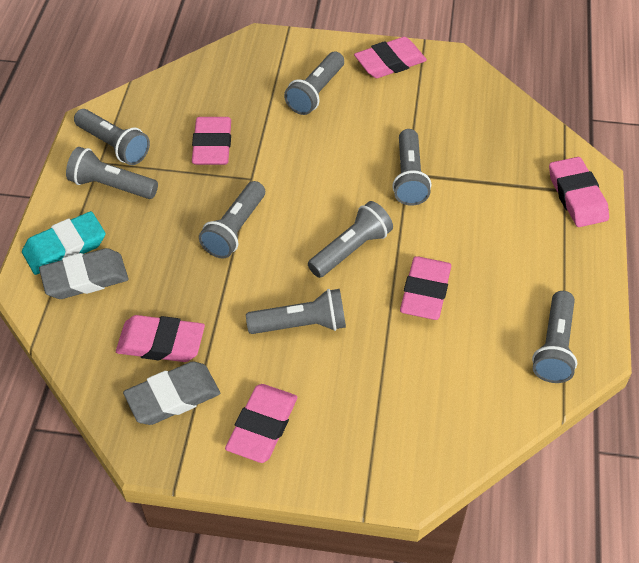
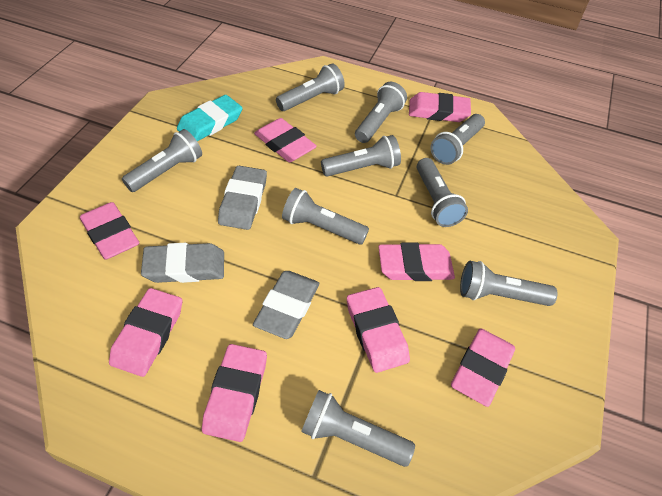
grey eraser: [39,248,128,299] [123,362,220,425] = 2 -> [141,243,224,283] [218,166,267,230] [253,271,319,339] = 3
grey flashlight: [66,147,158,199] [74,109,150,165] [199,181,265,259] [246,289,346,334] [284,52,344,115] [308,201,393,278] [392,129,431,206] [532,291,577,383] = 8 -> [122,129,202,192] [276,64,345,111] [282,188,369,245] [301,390,415,467] [321,135,401,177] [355,82,407,143] [417,158,468,227] [431,114,485,165] [460,261,558,306] = 9
pink eraser: [116,315,205,362] [192,117,231,165] [225,384,297,463] [354,37,427,78] [400,256,451,320] [549,157,609,227] = 6 -> [80,202,139,260] [109,288,182,377] [202,344,267,442] [254,118,317,162] [347,287,410,373] [378,242,455,281] [409,92,471,122] [451,328,515,407] = 8

